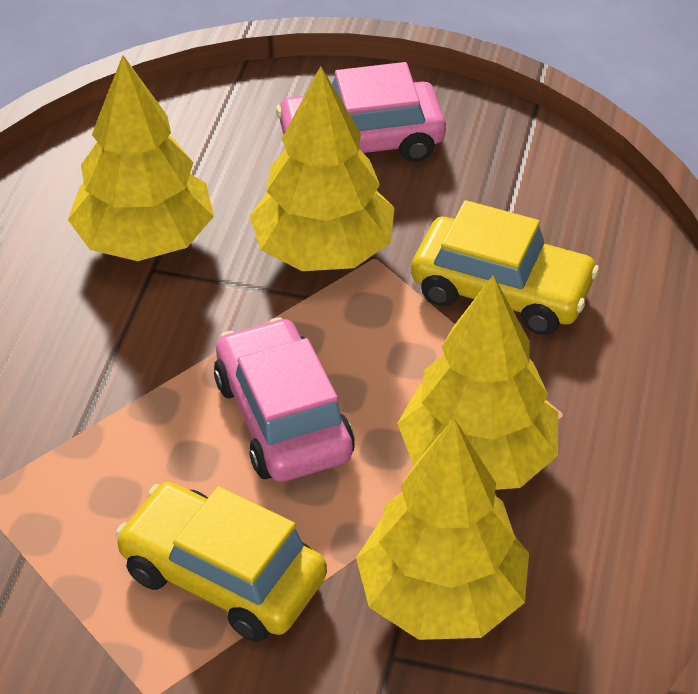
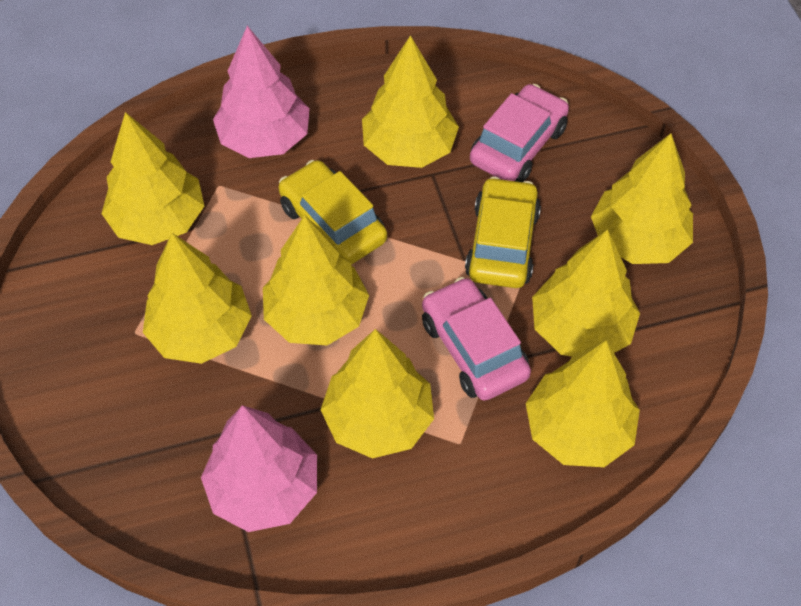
pink tree: none = 0 -> [201,405,317,532] [213,26,310,158] = 2
yellow tree: [68,55,214,261] [250,66,394,271] [356,418,529,640] [397,275,558,490] = 4 -> [101,112,204,245] [143,233,252,364] [263,215,369,345] [321,329,434,459] [362,35,459,168] [526,340,640,467] [532,229,640,356] [591,133,693,264] = 8

